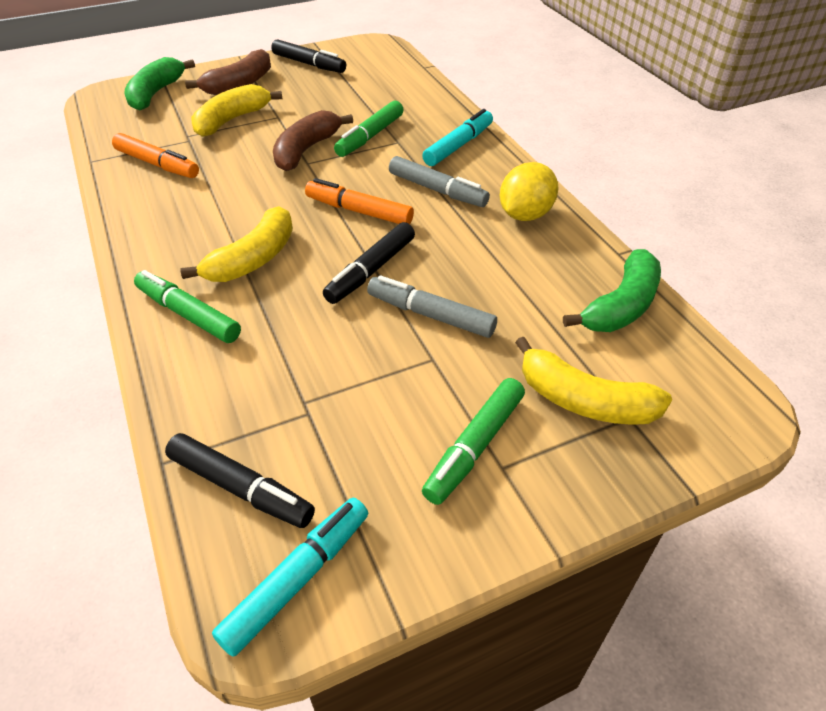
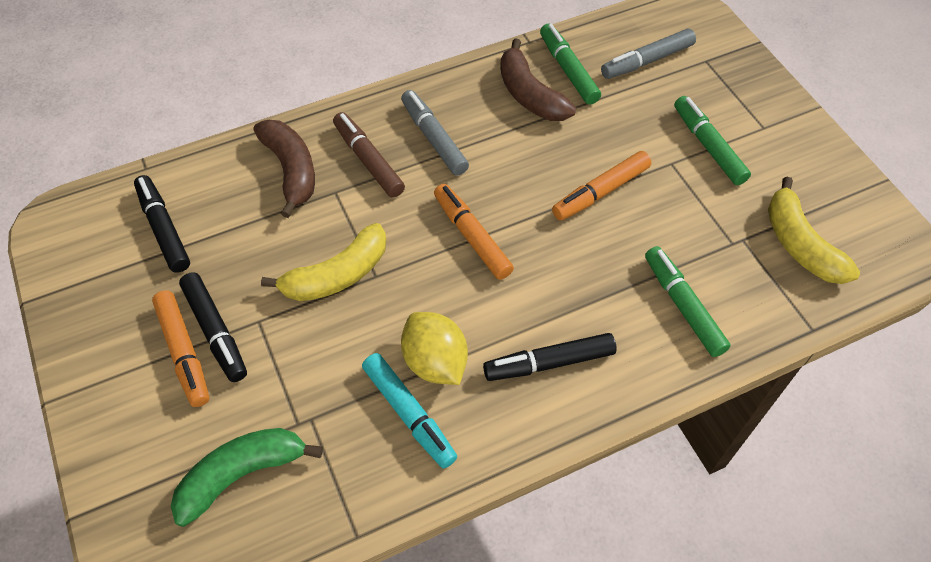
brown marker: none = 0 -> [333,112,405,198] = 1
green banana: [124,57,195,111] [563,249,661,332] = 2 -> [171,428,323,527] = 1
orange marker: [112,133,199,178] [305,178,414,224] = 2 -> [152,290,209,407] [434,184,514,280] [552,151,651,220] = 3
turquoise marker: [212,498,368,657] [422,109,493,166] = 2 -> [362,353,457,468] = 1
yellow banana: [180,206,293,282] [191,84,282,137] [515,337,672,425] = 3 -> [261,223,386,301] [768,176,860,284] = 2

